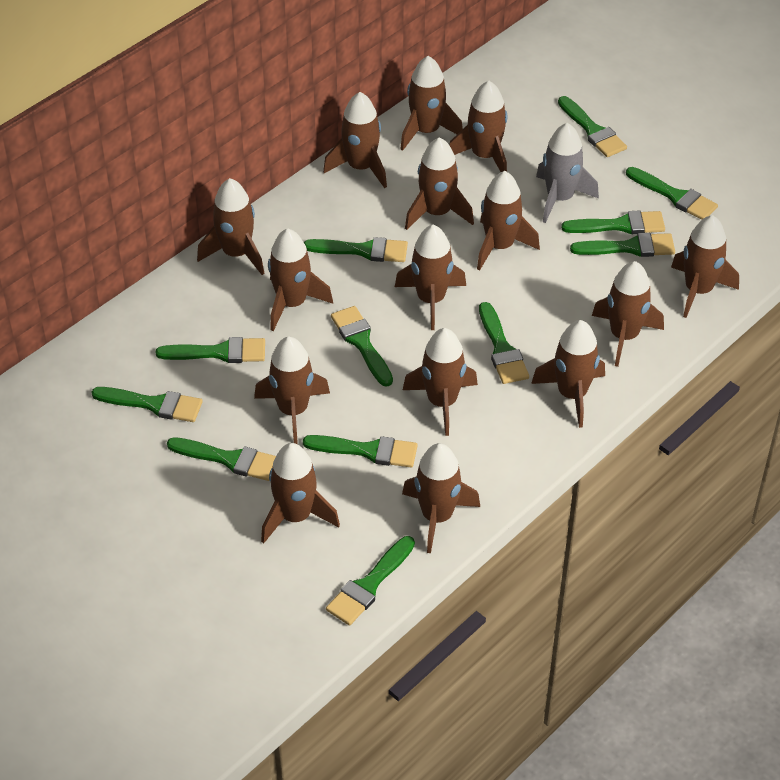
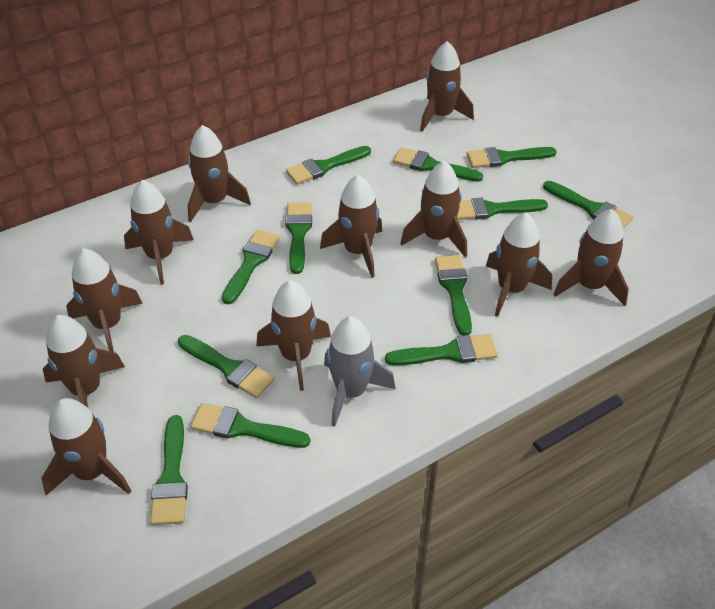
brown rocket: [197,178,264,275] [254,336,330,444] [261,443,340,544] [268,228,333,331] [323,92,387,188] [395,225,466,330] [400,56,463,151] [402,443,480,553] [403,328,478,436] [405,137,474,230] [449,81,507,172] [477,171,540,271] [531,320,605,428] [592,261,664,367] [671,215,739,318] = 15 -> [41,398,131,495] [43,315,125,407] [66,248,143,352] [124,180,194,285] [187,125,251,222] [256,280,331,391] [320,175,382,278] [400,161,467,257] [420,41,474,132] [486,213,552,317] [553,209,629,306] = 11

